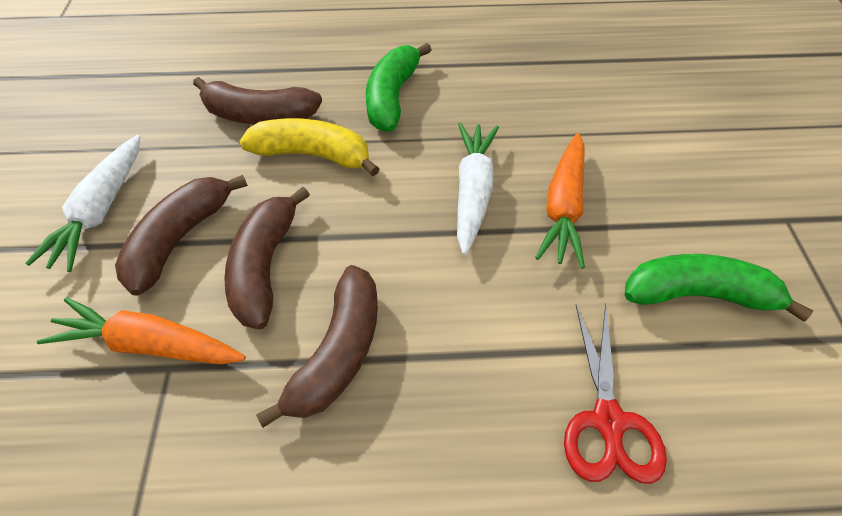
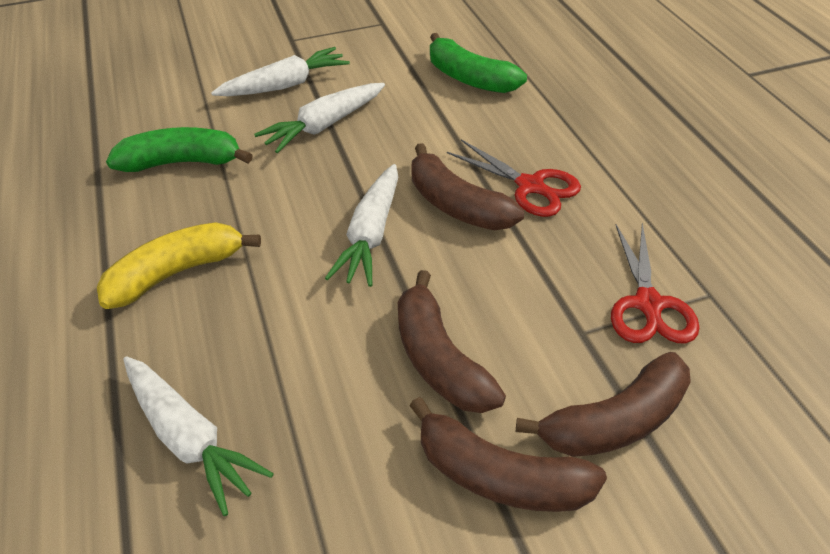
orange carrot: [37,298,246,365] [535,133,585,269] = 2 -> none = 0
red scissors: [564,304,667,484] = 1 -> [447,139,581,217] [611,223,700,343] = 2
white carrot: [25,135,140,272] [457,122,499,255] = 2 -> [123,356,274,516] [211,47,350,96] [254,83,385,153] [325,164,398,287] = 4

